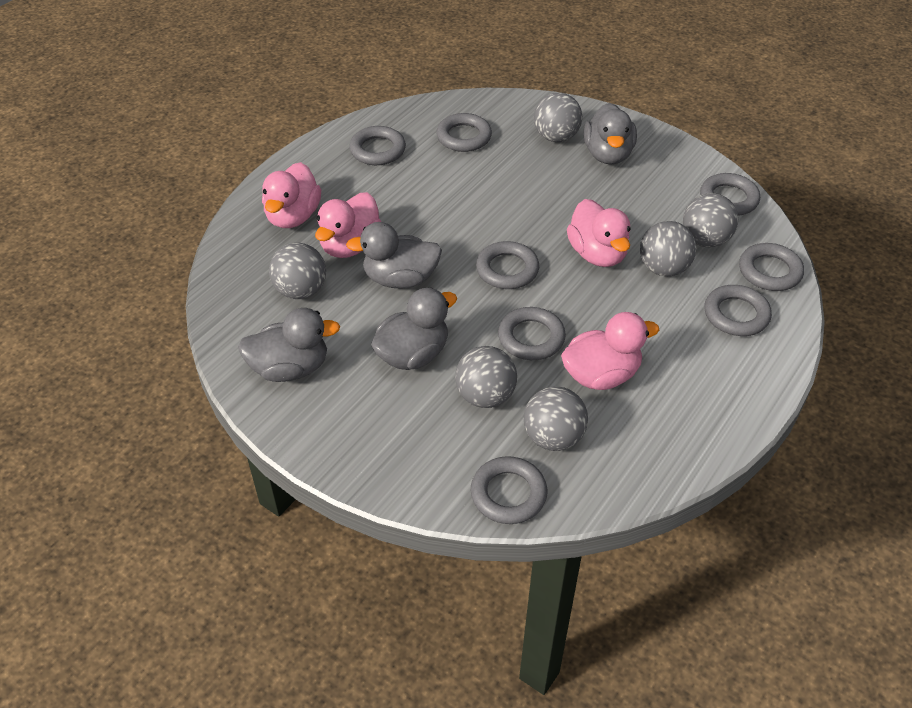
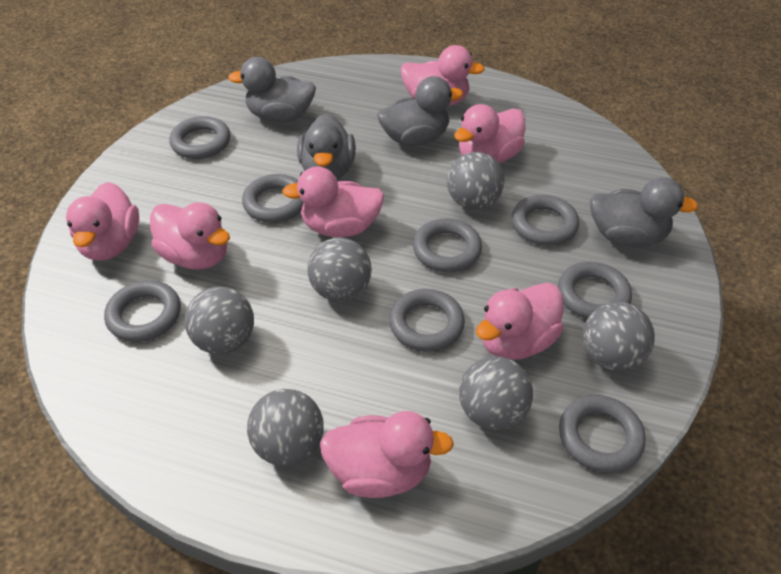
pink duck: [262,162,321,228] [315,192,381,258] [561,312,659,390] [567,199,631,267] = 4 -> [66,182,139,261] [150,202,230,269] [282,166,384,237] [320,411,454,498] [401,45,485,106] [454,104,525,164] [476,283,564,360] = 7

